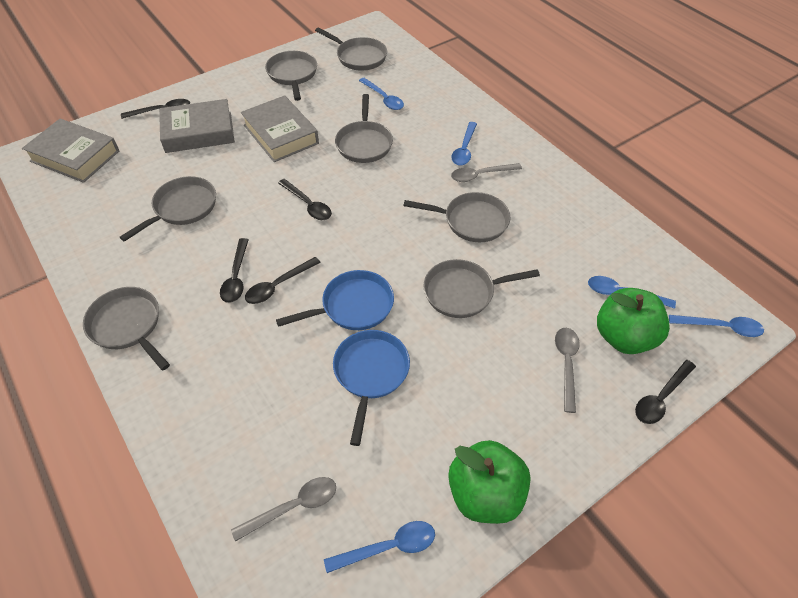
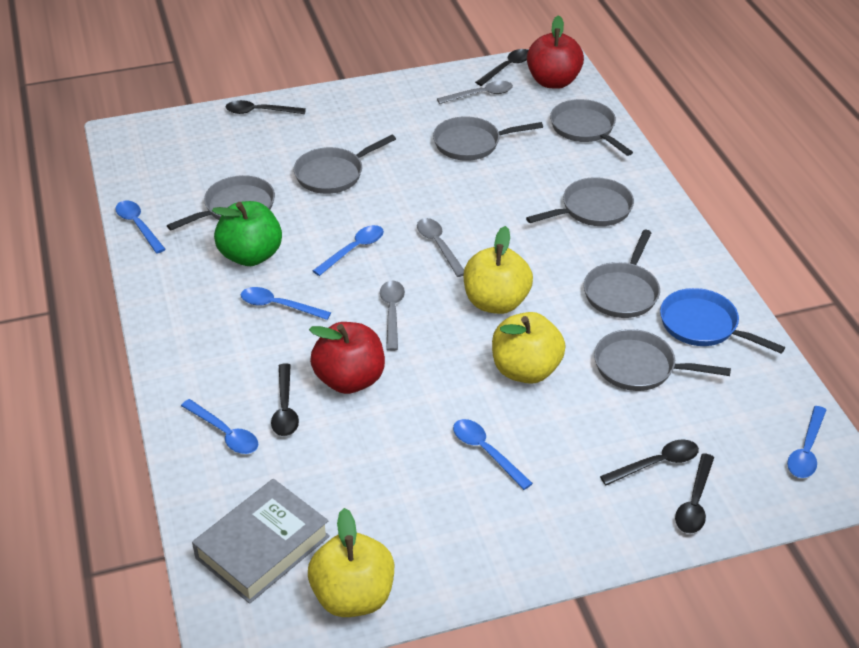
blue pan: [276,270,394,330] [333,330,410,446] = 2 -> [660,288,785,353] = 1
blue spoon: [324,521,435,573] [359,78,404,110] [451,122,477,166] [588,276,676,309] [669,315,764,337] = 5 -> [115,201,166,254] [181,399,259,454] [241,287,331,320] [313,225,384,276] [453,419,533,490] [787,406,826,478] = 6
green apple: [448,440,531,524] [597,288,670,354] = 2 -> [212,201,282,266] = 1
grey book: [22,119,119,183] [159,99,235,153] [241,95,319,162] = 3 -> [192,479,330,604] = 1
red apple: none = 0 -> [309,322,385,394] [527,15,584,89] = 2
yellow apple: none = 0 -> [308,508,394,617] [464,226,533,314] [492,312,566,384] = 3

